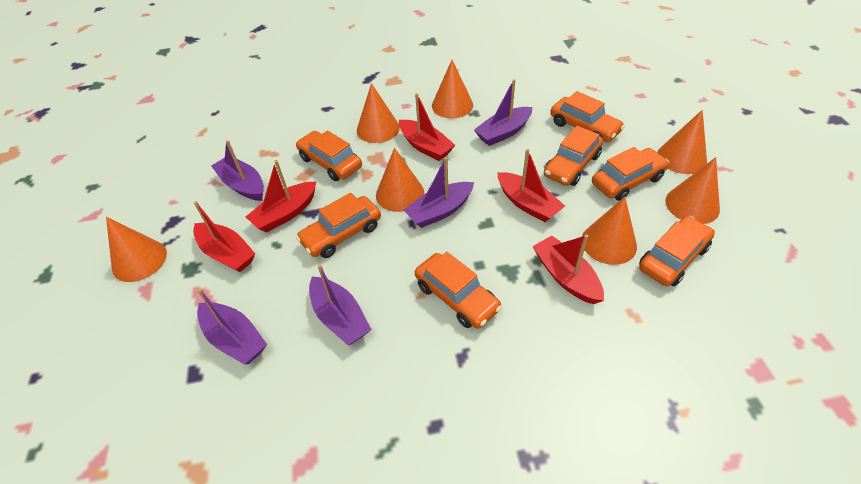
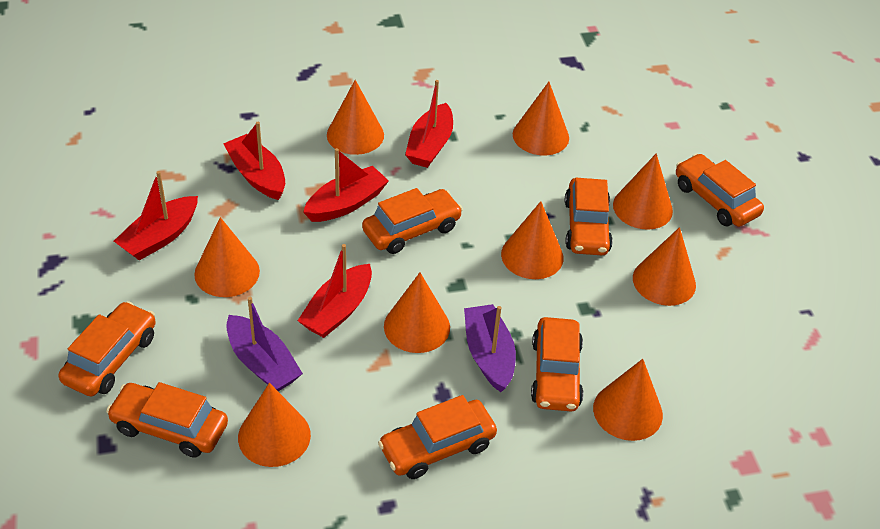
orange cone: [106,217,167,282] [357,83,400,143] [376,148,424,212] [432,60,473,118] [582,197,637,265] [657,110,707,174] [665,157,720,224] = 7 -> [194,217,260,297] [238,383,311,467] [327,80,384,155] [384,273,450,353] [501,201,564,279] [513,82,569,155] [593,359,663,441] [613,153,673,230] [633,227,696,306] = 9
purple boat: [197,288,267,365] [211,140,264,201] [309,264,372,345] [404,157,474,228] [474,79,532,146] = 5 -> [226,297,303,391] [464,304,516,392] = 2

